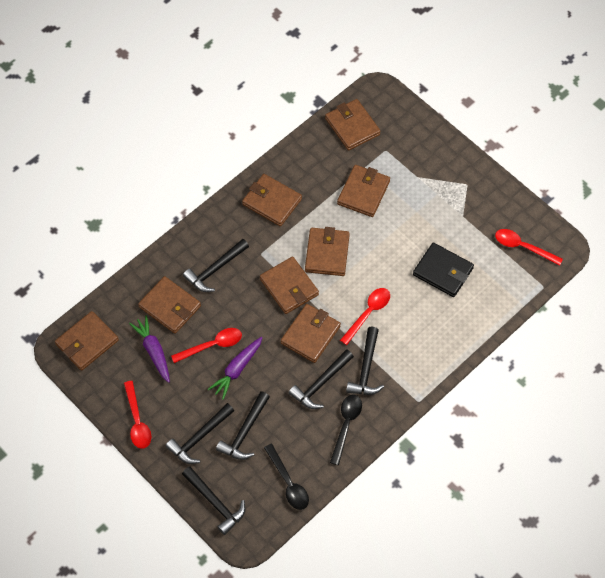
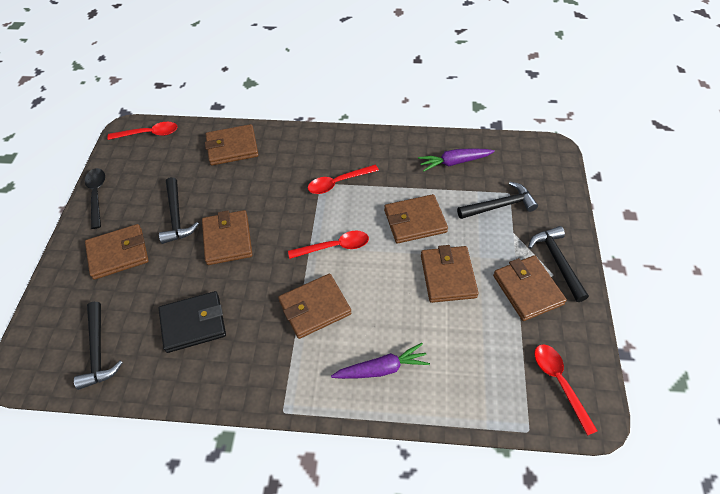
black hammer: [166,403,234,464] [182,466,245,535] [183,239,249,292] [216,391,270,460] [289,349,354,409] [346,326,384,395] = 6 -> [74,302,123,390] [159,177,199,244] [457,182,538,219] [528,226,589,302] = 4
black spoon: [264,444,309,510] [330,394,362,465] = 2 -> [85,168,105,229] = 1
brown wallet: [55,311,119,371] [138,276,201,334] [242,174,302,226] [260,257,319,314] [281,304,341,363] [305,227,350,276] [325,99,381,151] [337,165,390,217] = 8 -> [85,224,149,280] [202,210,253,265] [205,124,259,165] [278,274,351,339] [384,194,448,243] [421,245,479,303] [493,255,567,321] = 7

